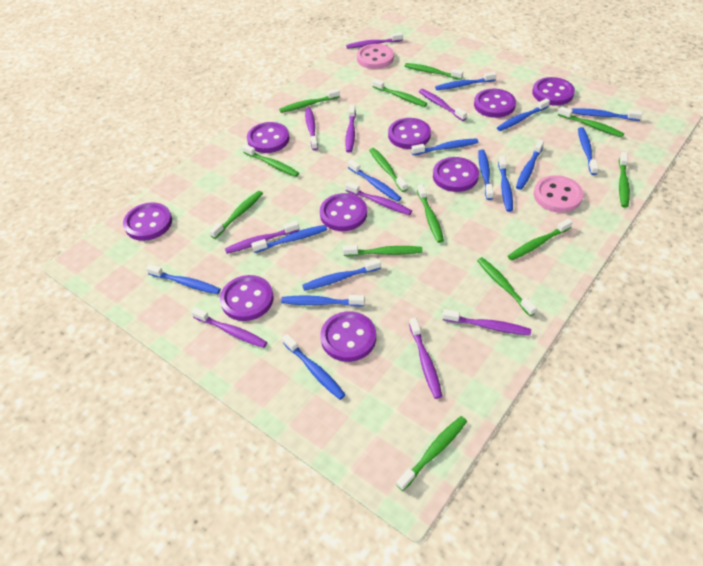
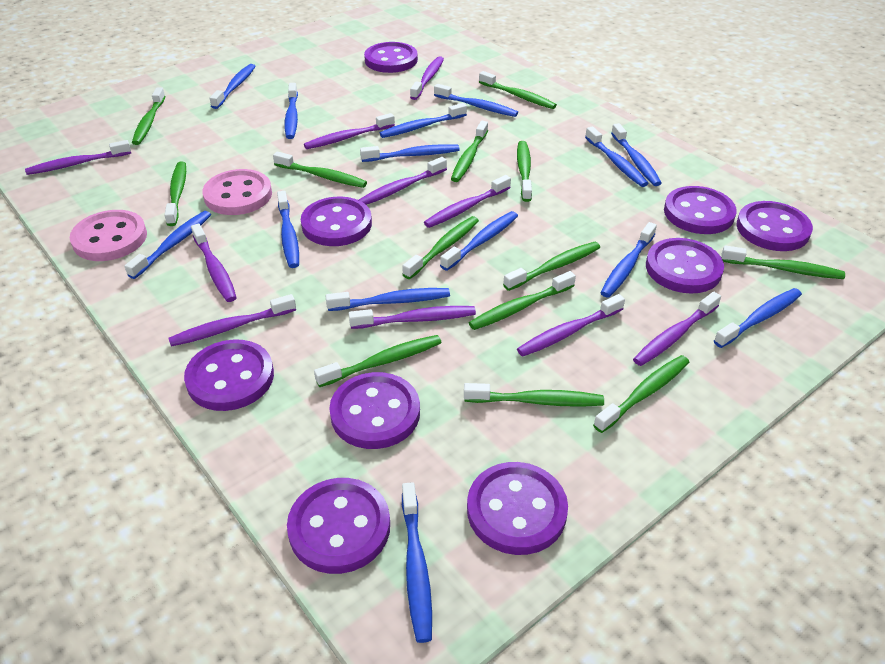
purple toothbrush: [191,307,267,348] [225,221,299,254] [305,108,318,150] [345,105,356,153] [345,182,412,215] [346,33,403,49] [409,317,442,399] [419,89,467,121] [443,309,531,336] = 9 -> [25,140,131,175] [168,294,296,347] [191,224,237,302] [304,113,395,149] [349,306,476,329] [359,157,447,205] [410,56,444,100] [424,175,511,228] [517,294,625,356] [633,292,721,366] = 10

